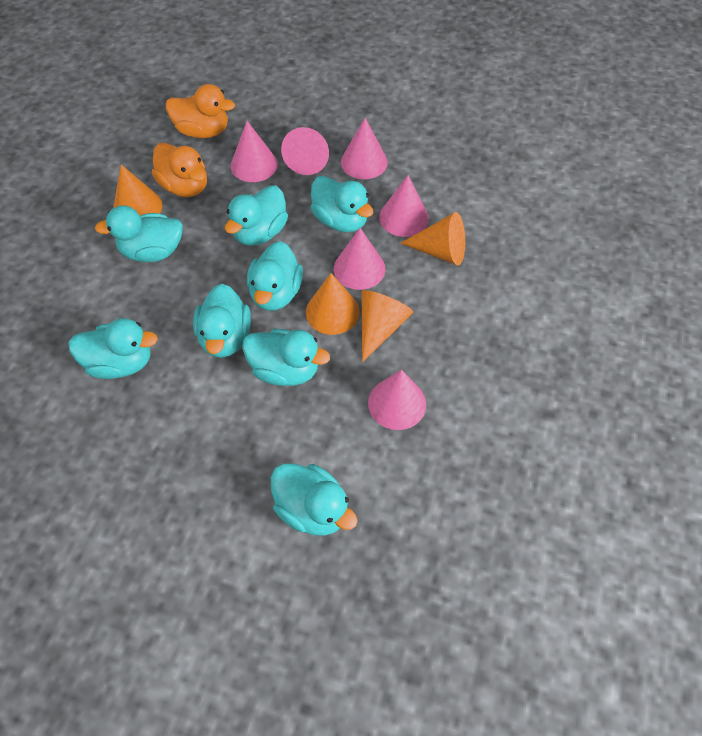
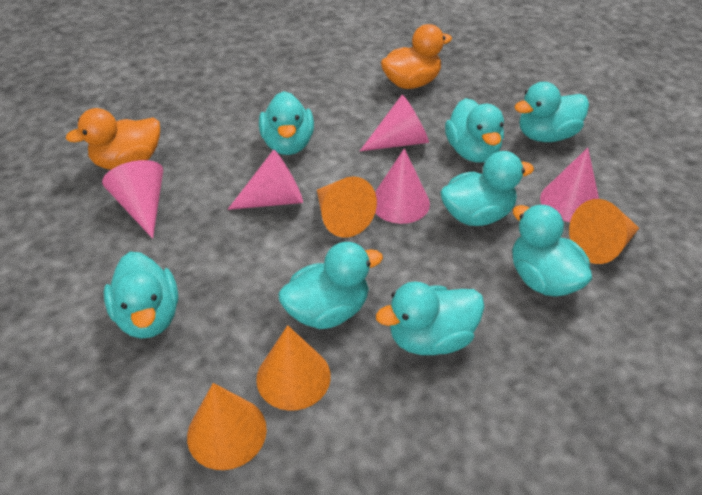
pink cone: [231,121,278,182] [281,127,329,175] [334,228,385,290] [341,118,388,179] [368,370,426,430] [379,175,429,237] = 6 -> [102,160,163,239] [228,150,303,210] [360,94,429,151] [375,148,430,224] [540,148,599,222] = 5

